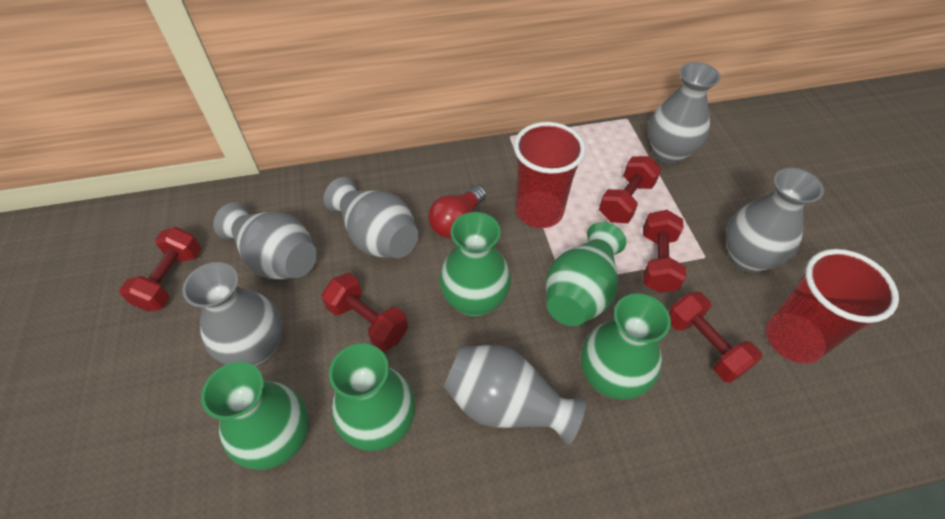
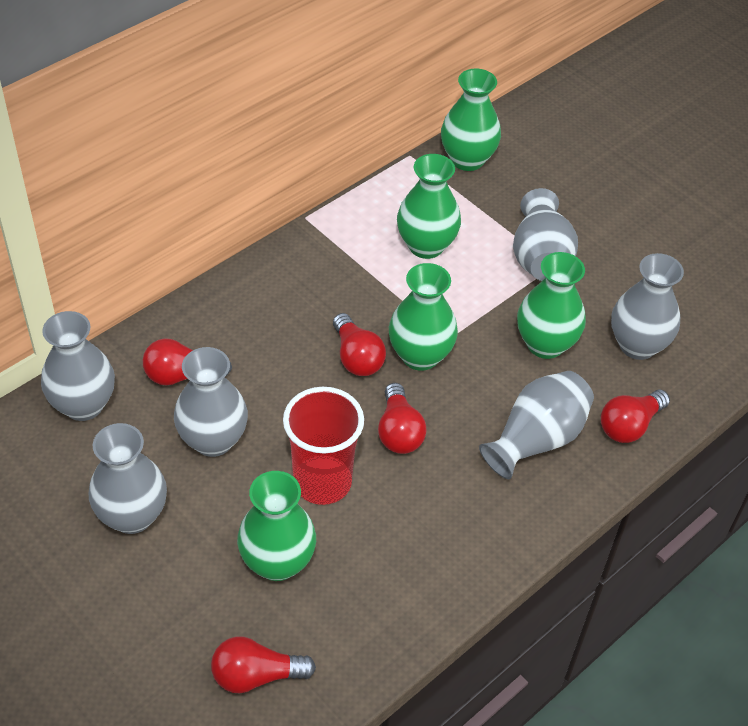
red cup: [514,122,586,228] [766,249,899,364] = 2 -> [283,387,364,505] = 1
red dumbbell: [119,227,201,311] [322,273,408,351] [599,156,661,223] [643,210,686,293] [669,292,762,383] = 5 -> none = 0
red light bulb: [428,185,486,238] = 1 -> [143,338,232,386] [211,636,316,693] [333,313,386,376] [378,383,427,454] [601,389,670,443] = 5

